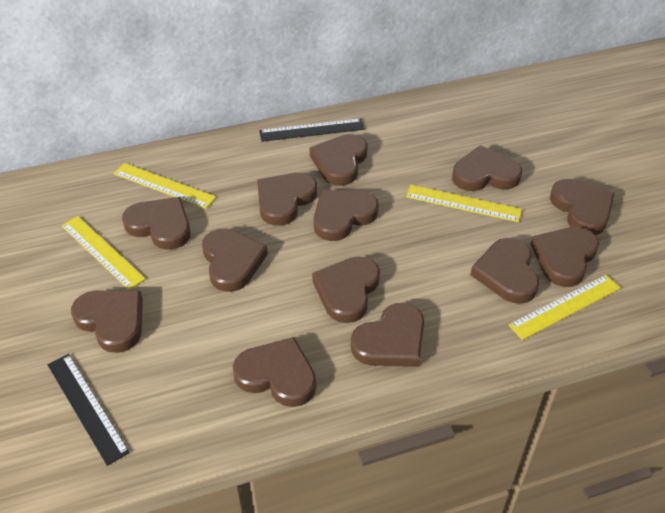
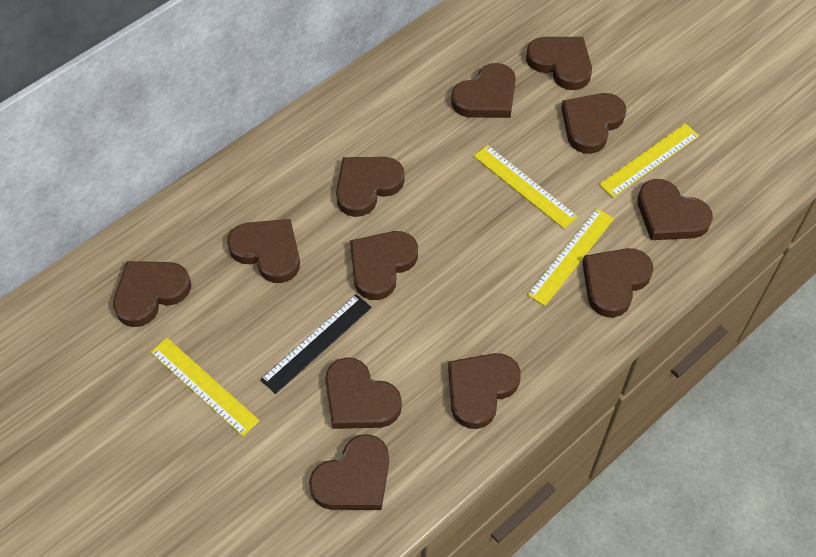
black ruler: [48,354,130,466] [259,118,365,142] = 2 -> [260,294,372,394] = 1
brown heart: [71,290,143,353] [122,197,191,250] [202,228,268,292] [233,337,316,407] [257,173,317,226] [310,134,368,186] [312,256,380,323] [314,190,379,241] [351,303,424,367] [452,145,522,191] [470,238,539,304] [530,227,599,287] [550,179,615,235] = 13 -> [113,261,191,327] [227,219,300,283] [309,434,389,510] [325,358,402,429] [336,157,405,217] [350,231,418,300] [448,353,521,429] [451,63,516,118] [526,37,592,90] [561,93,626,154] [582,248,653,318] [637,179,713,240] = 12

